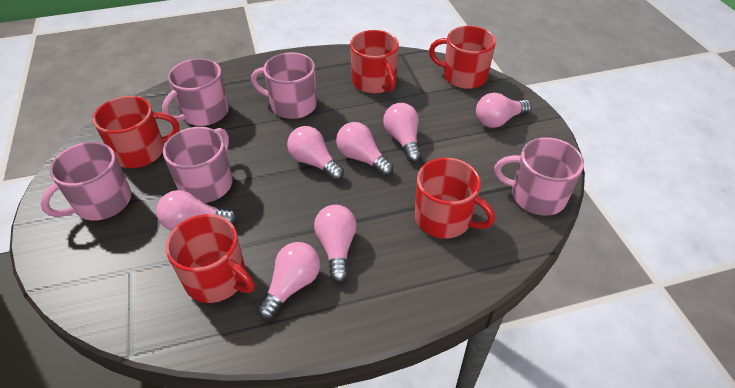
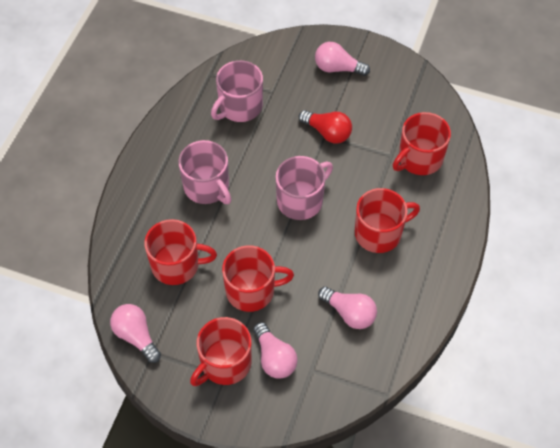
pink light bulb: [156,190,237,231] [257,242,320,320] [287,126,344,181] [314,205,357,283] [336,122,393,176] [383,103,421,163] [476,93,531,128] = 7 -> [110,304,161,363] [253,322,298,379] [315,42,370,76] [318,287,377,329] = 4
pink mug: [40,142,131,221] [162,58,229,126] [163,127,232,203] [251,52,317,119] [494,137,584,216] = 5 -> [178,140,231,204] [211,60,263,122] [276,156,333,220] = 3
red light bulb: none = 0 -> [298,110,352,143] = 1

